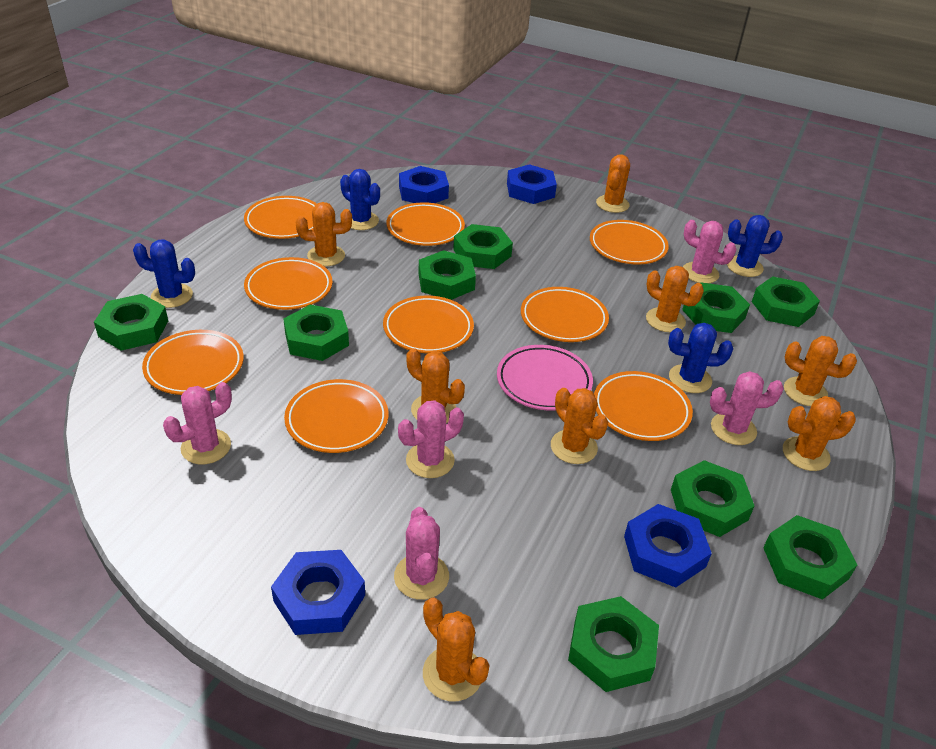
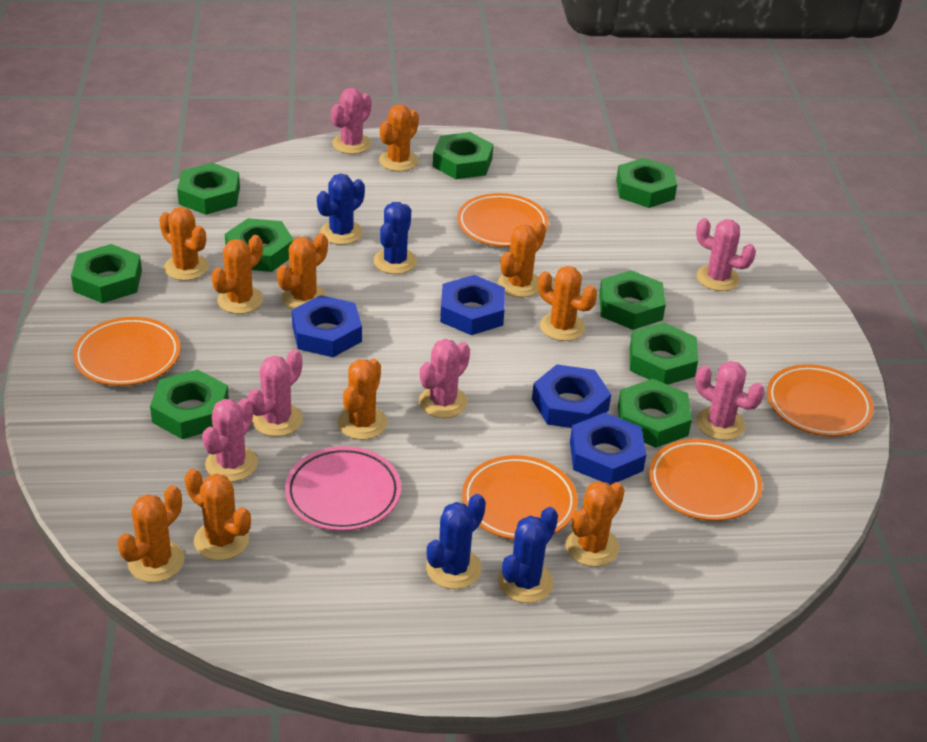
orange cactus: [296,202,352,266] [407,348,465,423] [423,598,490,701] [551,388,608,464] [596,154,630,213] [646,266,704,332] [783,396,856,471] [784,336,857,406] = 8 -> [117,485,185,582] [159,207,209,281] [185,469,251,560] [211,235,263,314] [277,233,328,309] [337,359,387,440] [379,104,419,171] [498,221,546,297] [538,266,597,341] [565,481,625,567] = 10
orange plate: [142,330,244,395] [244,196,317,239] [244,257,332,310] [284,379,388,453] [383,296,474,353] [386,202,465,246] [521,287,609,342] [590,220,669,265] [594,371,693,441] = 9 -> [73,317,181,386] [457,193,549,247] [462,455,578,540] [649,439,763,521] [767,364,874,436] = 5
pink cactus: [163,382,232,465] [394,507,449,600] [398,400,464,478] [683,220,736,283] [710,371,784,445] = 5 -> [202,398,258,482] [248,349,303,437] [331,88,371,154] [419,339,470,418] [695,361,765,440] [696,218,756,291] = 6

